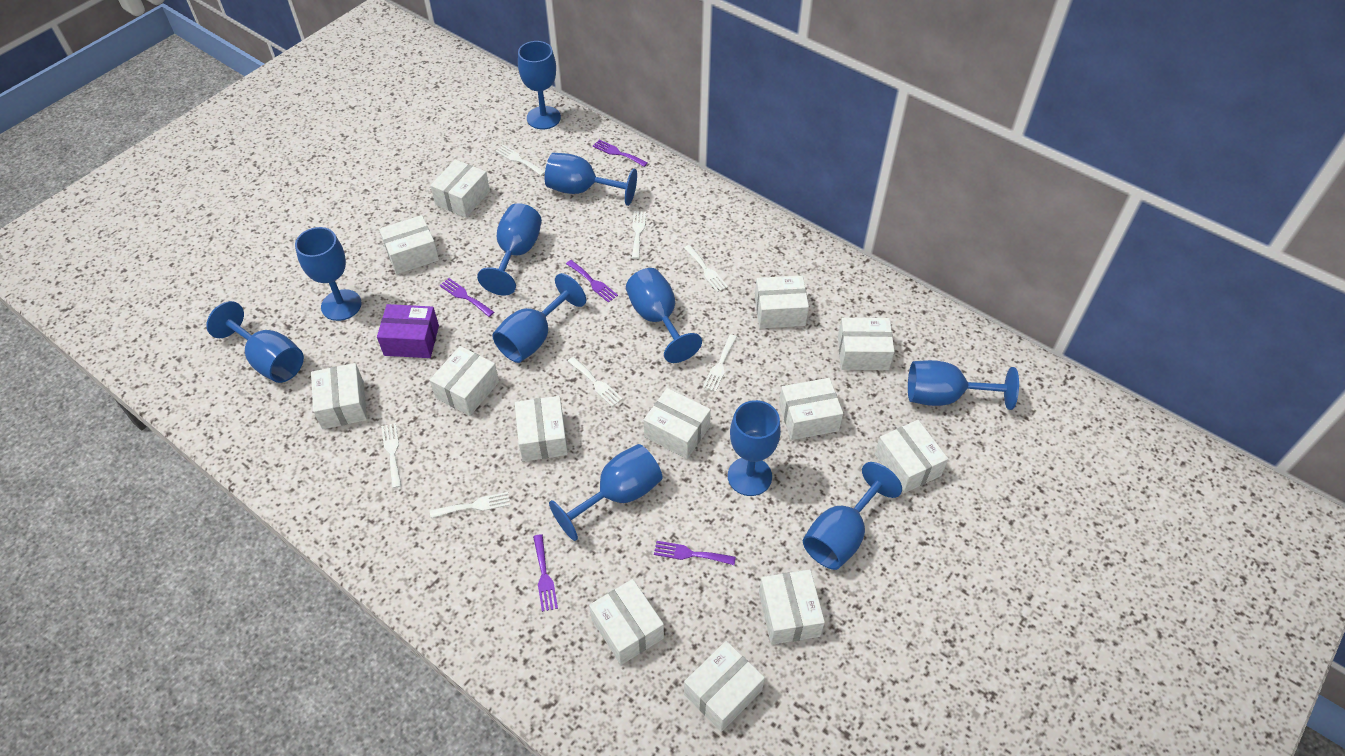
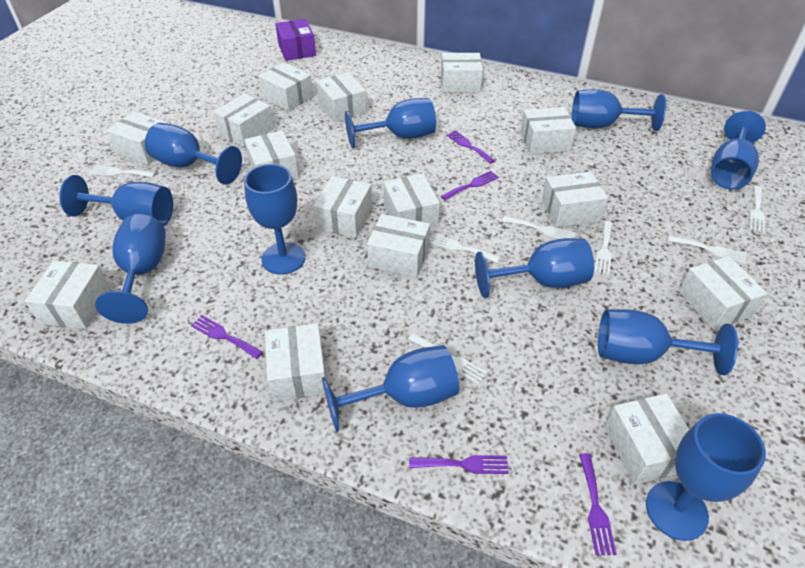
white box: [311,363,367,429] [379,215,439,274] [430,159,490,218] [430,346,499,416] [515,396,568,462] [589,579,664,665] [644,388,711,459] [684,641,765,732] [755,275,809,328] [759,569,825,645] [779,378,843,440] [838,317,895,370] [875,420,948,494] = 13 -> [25,261,110,329] [107,111,167,165] [214,93,274,147] [244,130,299,179] [258,62,313,111] [265,323,326,402] [313,176,372,238] [316,72,367,122] [367,214,430,277] [383,173,440,228] [441,53,483,92] [520,107,576,154] [542,171,608,227] [605,393,689,485] [679,256,768,330] = 15

